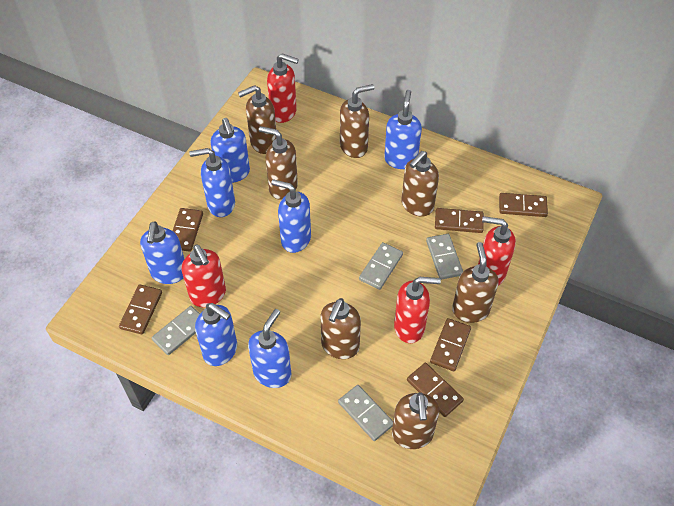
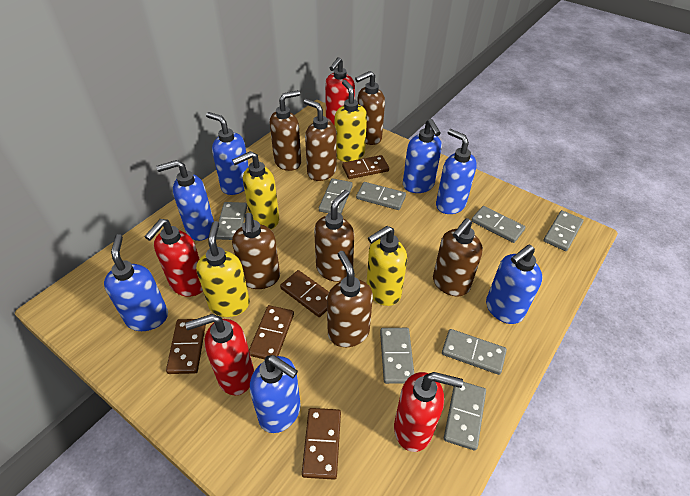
brown domino: [119,284,162,334] [173,208,203,252] [407,363,464,417] [430,318,471,371] [435,208,484,233] [499,193,548,217] = 6 -> [166,319,206,374] [249,305,294,359] [280,270,329,317] [302,408,341,480] [342,155,389,179] = 5
grey domino: [152,306,200,355] [338,385,393,441] [359,242,403,290] [426,234,463,280] = 4 -> [216,202,247,240] [319,178,353,214] [356,182,406,210] [380,328,414,384] [442,329,507,375] [444,382,486,451] [471,206,525,243] [543,210,584,251] = 8
yellow soap dispenser: none = 0 -> [196,221,250,317] [232,151,279,229] [335,80,367,162] [367,226,407,306] = 4

